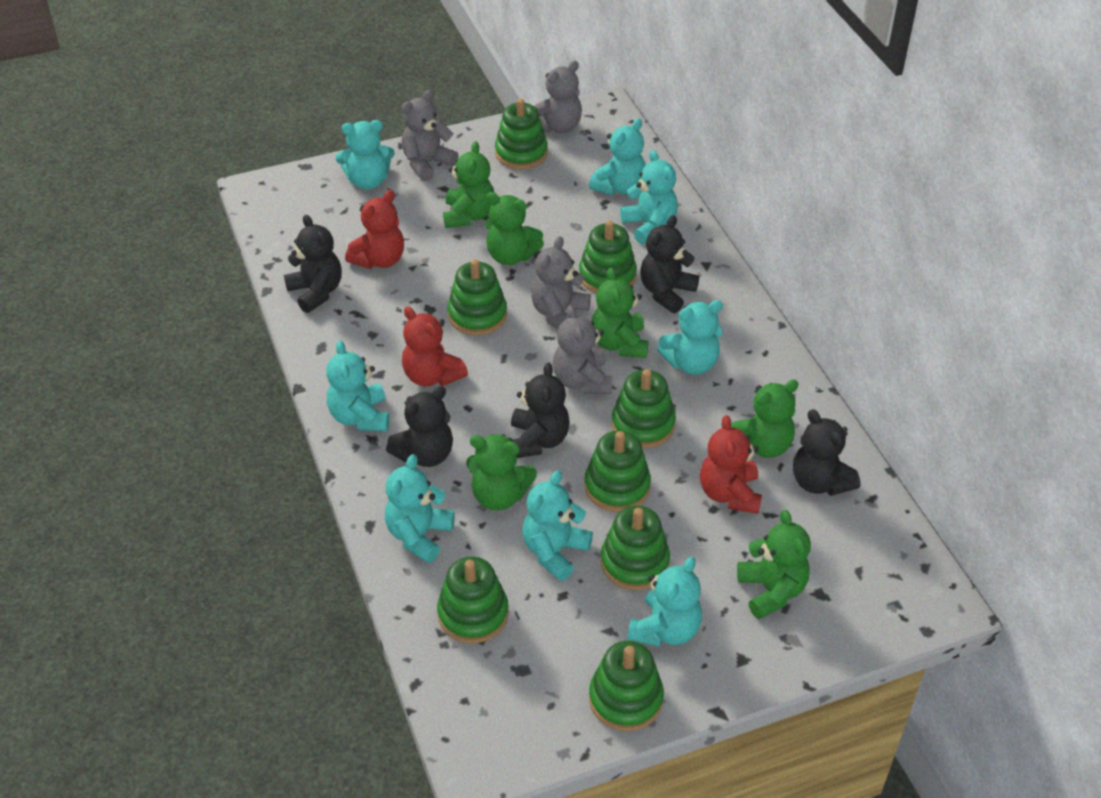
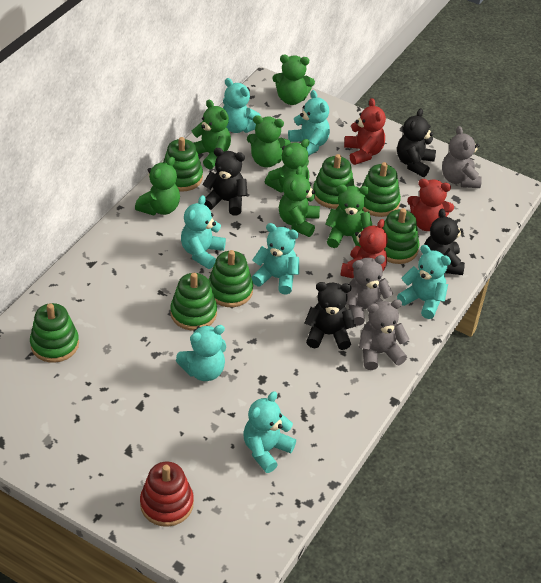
black teddy bear: [284,215,342,313] [386,386,453,467] [511,362,570,458] [640,215,699,313] [793,409,860,496] = 5 -> [202,148,248,216] [305,282,356,350] [397,108,436,177] [424,209,465,275] = 4
green stacking toy: [437,556,509,644] [448,259,507,336] [495,98,548,169] [579,220,637,293] [585,431,651,512] [589,641,664,731] [601,506,670,590] [612,369,676,448] = 8 -> [30,303,79,363] [163,137,203,192] [170,273,217,330] [208,250,253,307] [313,154,355,209] [362,162,401,217] [382,208,420,264] = 7
green teddy bear: [443,141,494,228] [466,434,537,510] [485,192,544,265] [592,267,648,358] [731,379,799,458] [737,510,811,619] = 6 -> [135,157,180,216] [192,99,231,169] [247,115,291,167] [265,139,310,193] [273,55,315,105] [279,166,320,237] [325,184,373,248] = 7
grey teddy bear: [401,90,459,181] [531,236,591,329] [534,61,582,133] [553,305,612,394] = 4 -> [346,255,393,326] [359,299,409,370] [442,126,482,188] = 3
red stacking toy: none = 0 -> [140,462,194,527] = 1
turquoise teddy bear: [326,340,389,431] [335,120,395,190] [385,454,455,563] [522,470,593,581] [589,119,646,195] [620,150,678,244] [627,557,702,647] [657,300,723,375] = 8 -> [176,325,226,381] [181,195,226,269] [223,78,261,133] [243,391,296,473] [252,223,299,295] [288,90,330,156] [397,245,451,319] = 7

